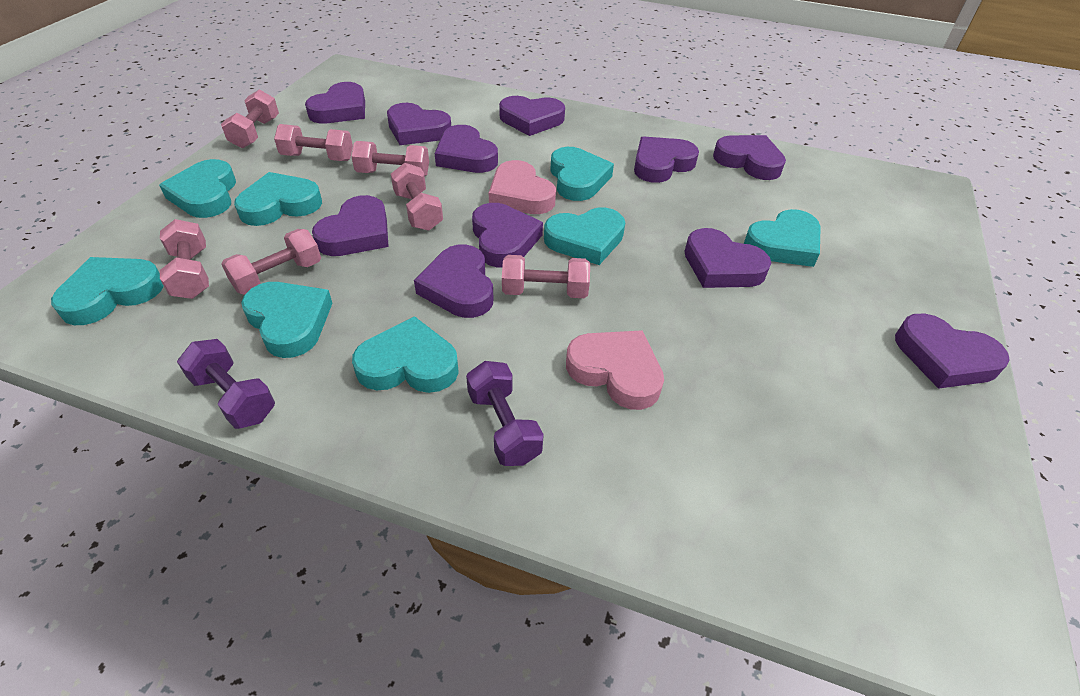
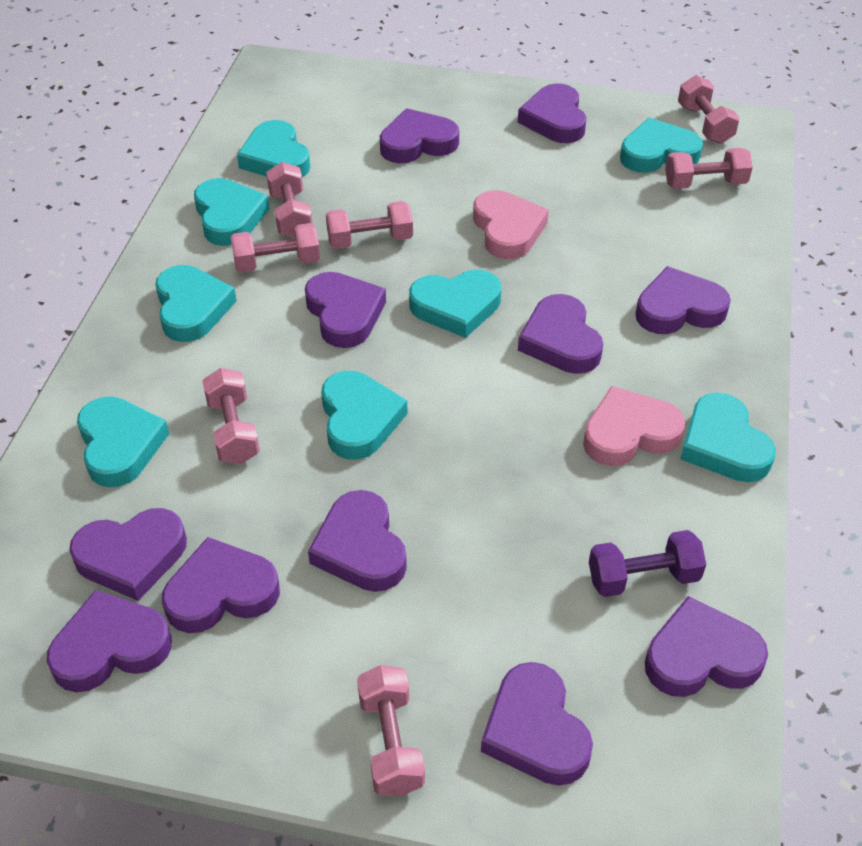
purple dumbbell: [177,339,275,429] [466,361,544,466] = 2 -> [589,530,706,597] = 1

